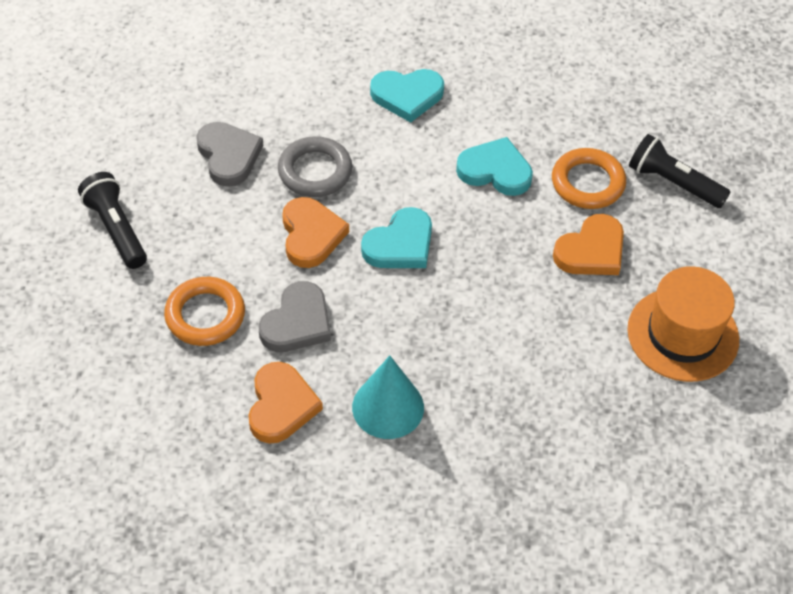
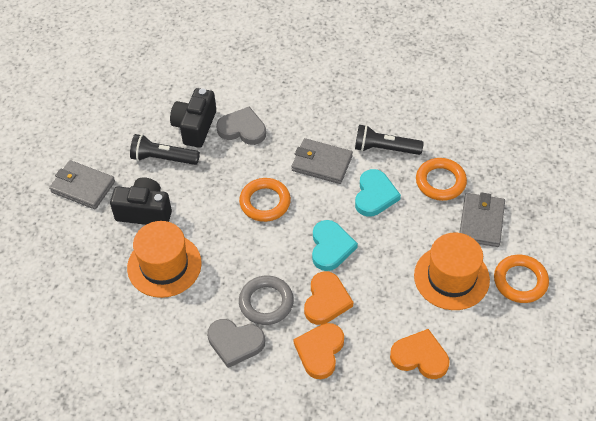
black camera: none = 0 -> [110,177,172,225] [170,88,216,148] = 2
grey wallet: none = 0 -> [49,160,115,209] [291,138,353,184] [460,192,505,247] = 3
orange hat: [627,266,739,382] = 1 -> [127,221,202,298] [414,233,490,310] = 2
orange ring: [164,277,245,346] [552,148,626,209] = 2 -> [239,178,291,222] [416,158,467,201] [494,255,549,303] = 3
turquoise cone: [352,355,424,439] = 1 -> none = 0
turquoise heart: [361,207,432,268] [370,69,444,123] [456,137,533,196] = 3 -> [312,220,358,271] [355,169,401,217] = 2

